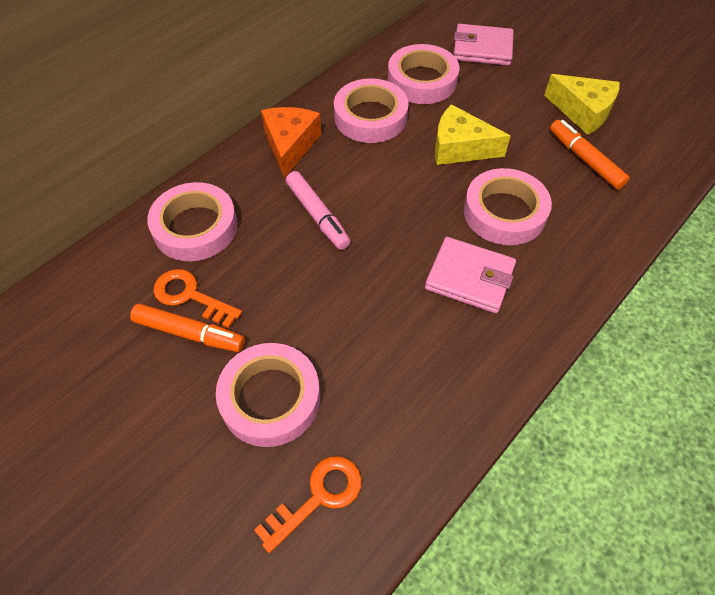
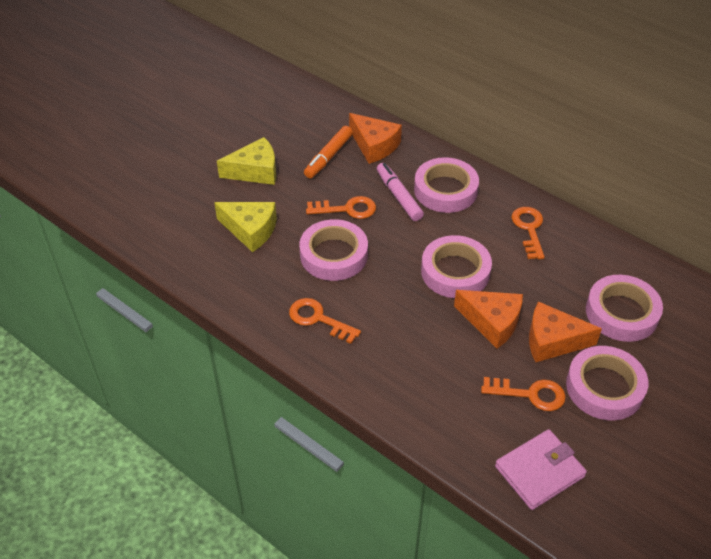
orange cheese: [261,107,321,178] = 1 -> [349,113,402,164] [454,290,523,349] [529,301,602,362] = 3
orange key: [153,269,242,329] [254,456,362,553] = 2 -> [289,298,361,344] [306,196,376,219] [481,377,566,411] [511,207,545,259] = 4
orange marker: [130,304,245,352] [550,120,630,190] = 2 -> [304,126,353,178] = 1
pink wallet: [425,237,516,313] [453,24,514,66] = 2 -> [495,429,587,510] = 1

